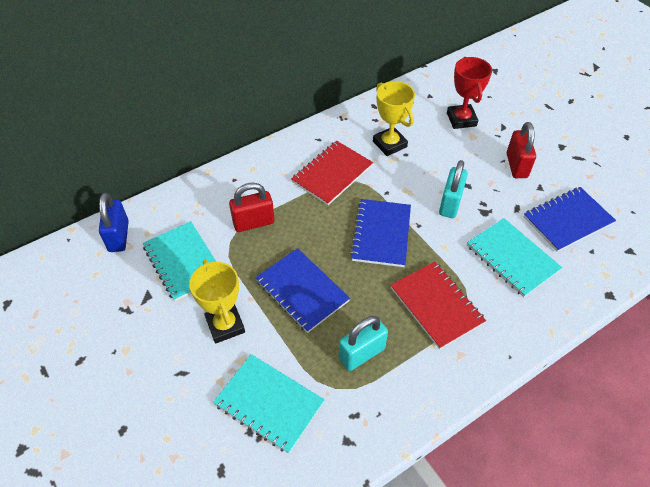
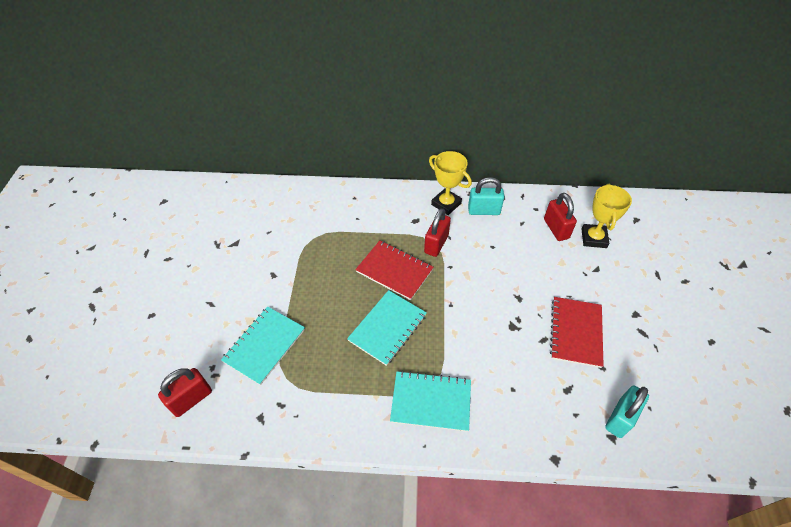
blue notebook: [255,248,350,333] [350,199,411,267] [523,187,616,252] = 3 -> none = 0
blue padlock: [99,193,129,252] = 1 -> none = 0
red padlock: [229,183,275,232] [507,122,536,178] = 2 -> [158,368,212,417] [424,208,451,257] [544,193,577,241] = 3
red trophy: [447,57,492,129] = 1 -> none = 0

